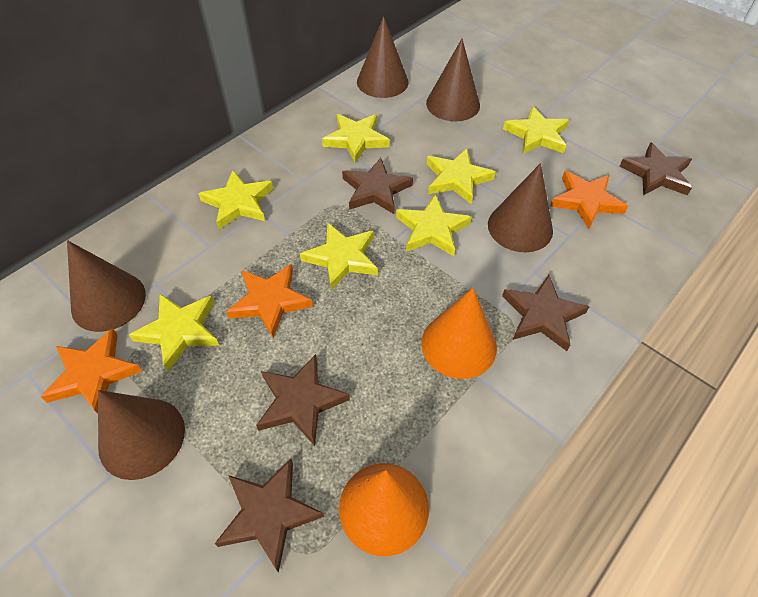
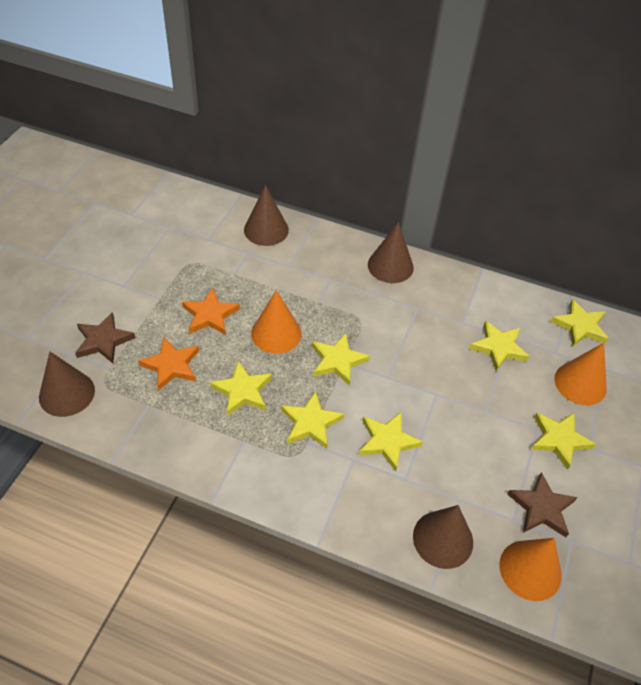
brown cone: [67,240,146,332] [98,390,185,480] [357,16,409,98] [426,39,480,121] [488,163,553,252] = 5 -> [39,352,95,417] [244,185,289,246] [368,222,414,283] [413,505,473,569] = 4
brown star: [215,459,324,573] [256,354,350,446] [342,158,413,214] [502,275,590,351] [619,142,692,195] = 5 -> [75,312,136,363] [507,472,578,537] = 2
orange cone: [339,463,429,556] [421,288,497,379] = 2 -> [251,290,301,354] [500,538,562,601] [554,343,607,405] = 3
orange star: [41,328,142,413] [226,264,313,338] [550,171,628,229] = 3 -> [138,337,199,391] [182,288,240,335] = 2

